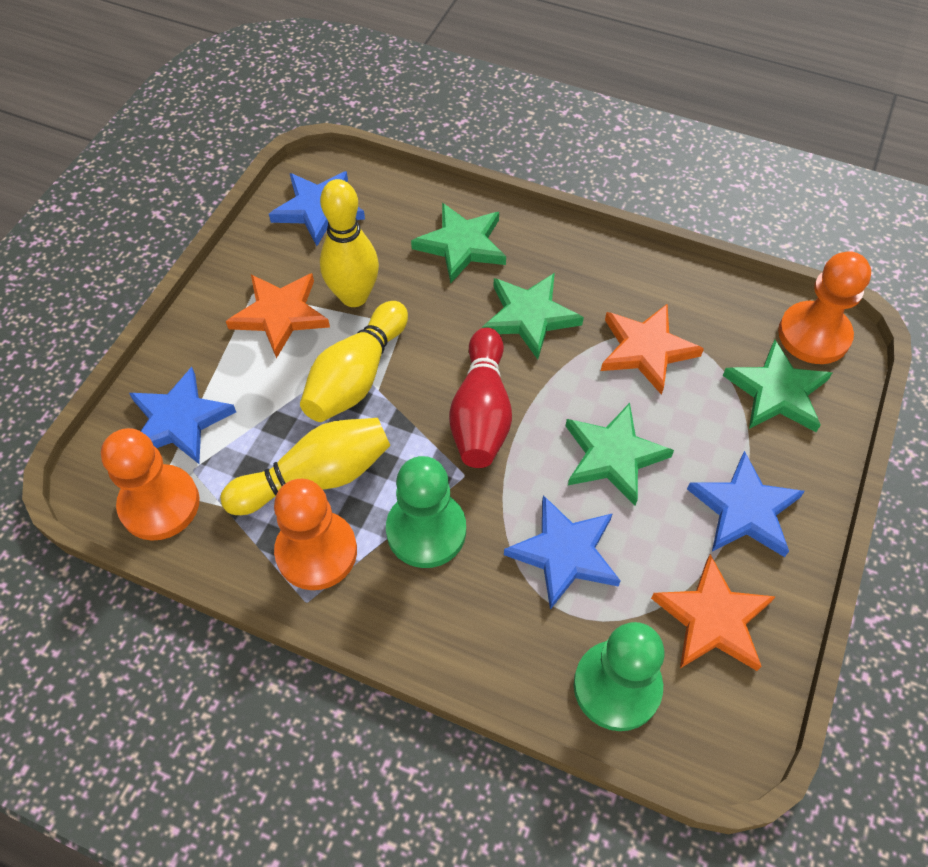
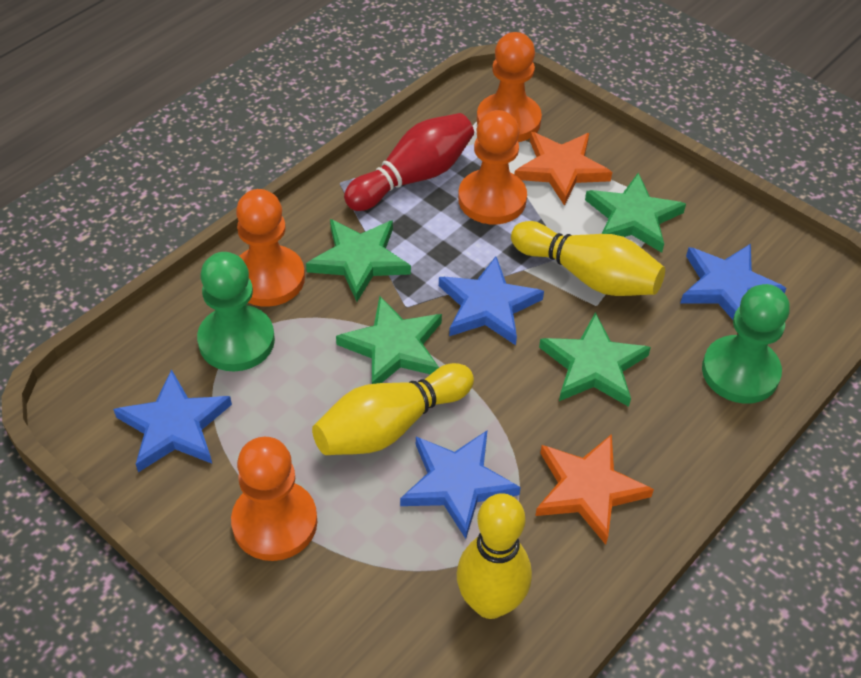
orange pawn: [101,428,200,541] [274,479,357,590] [778,251,871,364] = 3 -> [231,437,317,561] [236,189,305,307] [458,110,527,224] [477,32,542,142] = 4
orange star: [226,273,330,358] [601,303,704,395] [651,554,775,671] = 3 -> [515,132,612,206] [535,434,654,545] = 2

